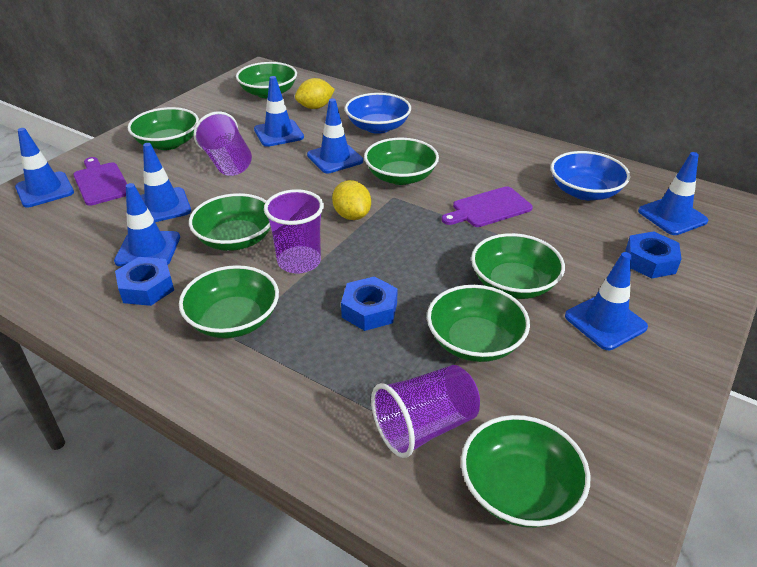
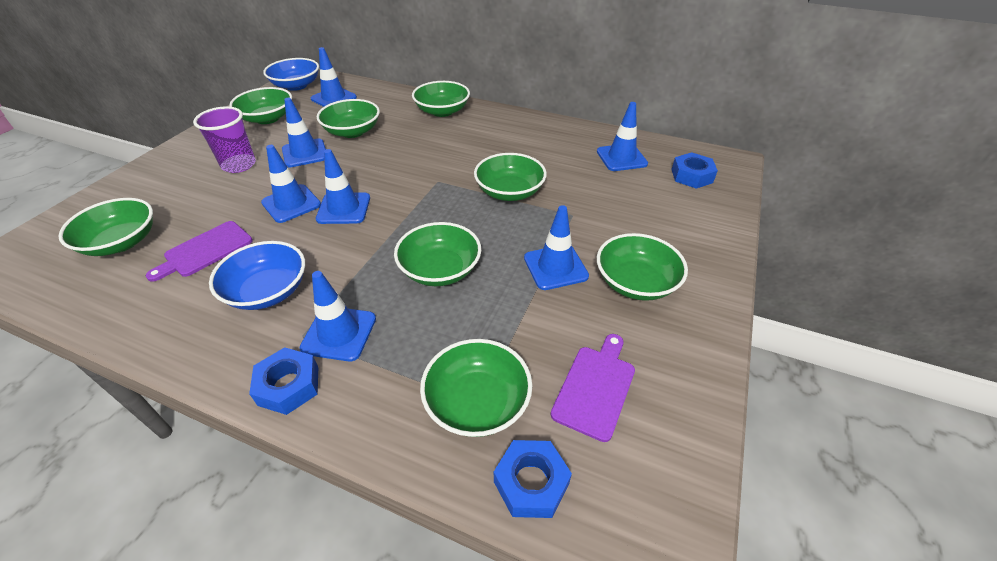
purple cup: [194,111,252,176] [264,189,324,273] [371,365,480,458] = 3 -> [193,106,256,173] = 1
yellow lemon: [295,78,335,109] [332,180,371,220] = 2 -> none = 0

